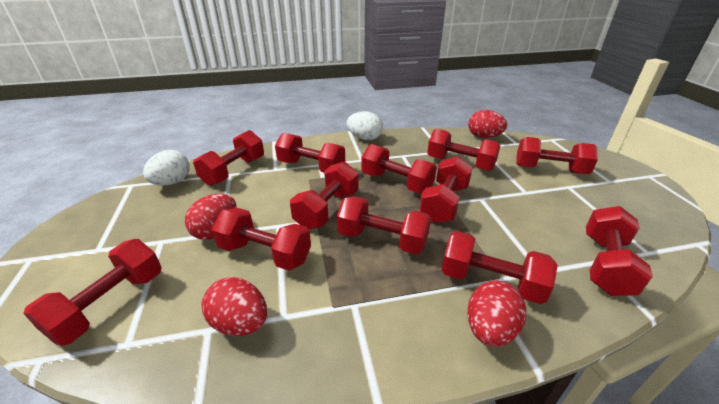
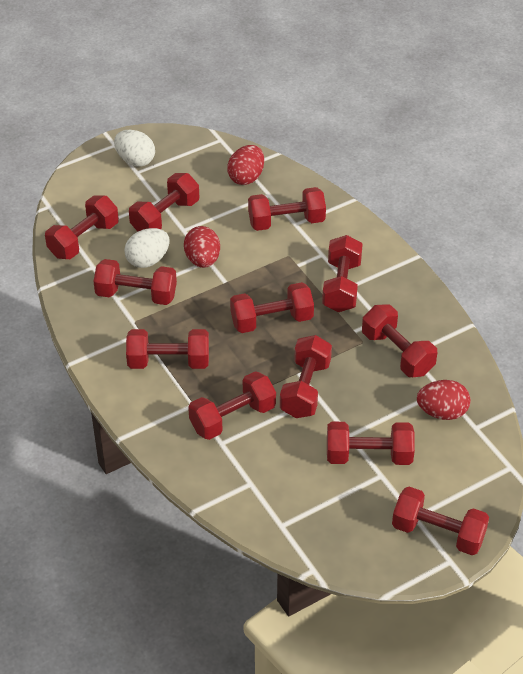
red egg: [185,193,237,240] [201,277,267,336] [467,281,526,347] [468,110,507,138] = 4 -> [184,226,220,268] [227,145,264,185] [417,380,470,420] = 3

